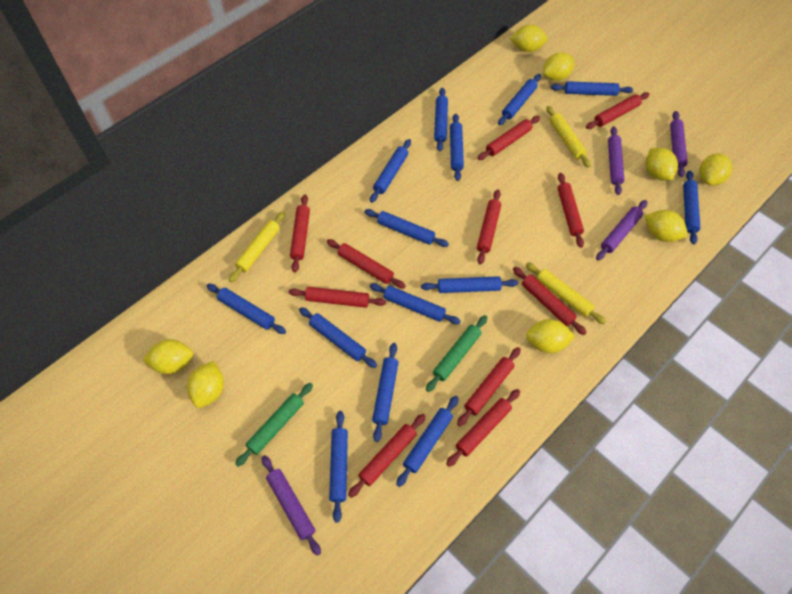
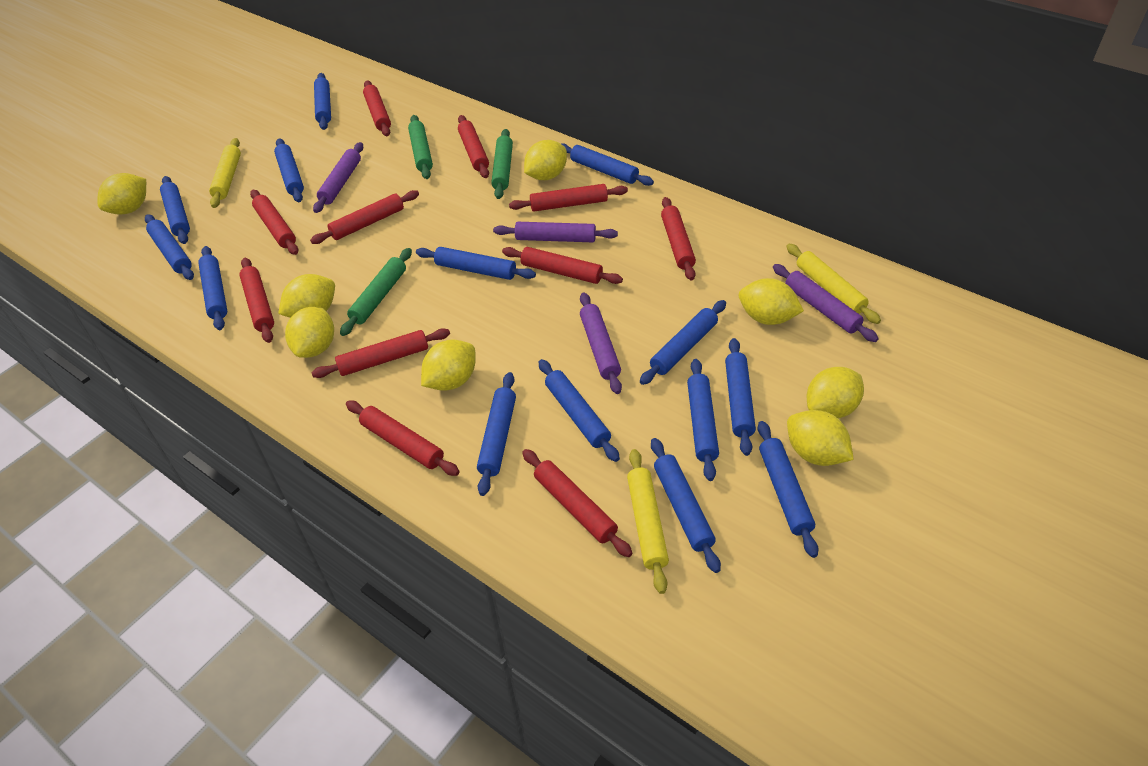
green rolling pin: [235,383,313,467] [426,315,487,392] = 2 -> [340,248,412,336] [408,115,433,179] [491,129,513,199] = 3

